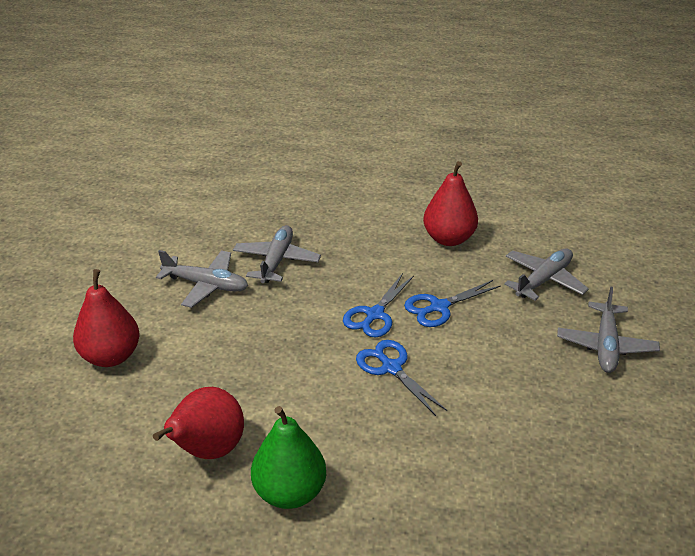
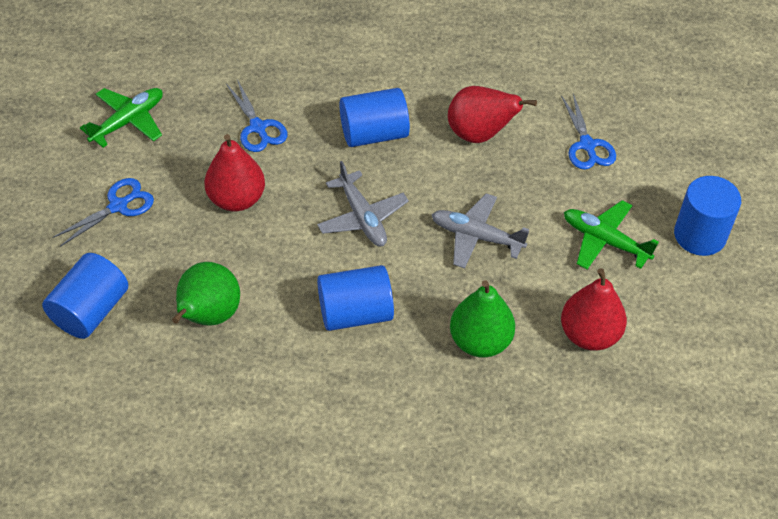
blue cylinder: none = 0 -> [42,253,128,339] [317,265,394,331] [340,88,410,147] [674,176,741,256] = 4
green pear: [251,406,326,509] = 1 -> [172,262,240,326] [450,280,515,357] = 2
green plane: none = 0 -> [80,88,163,148] [564,200,659,269] = 2
grey plane: [156,250,248,308] [233,225,321,283] [504,249,589,301] [557,287,660,373] = 4 -> [317,161,409,246] [432,193,529,268] = 2

